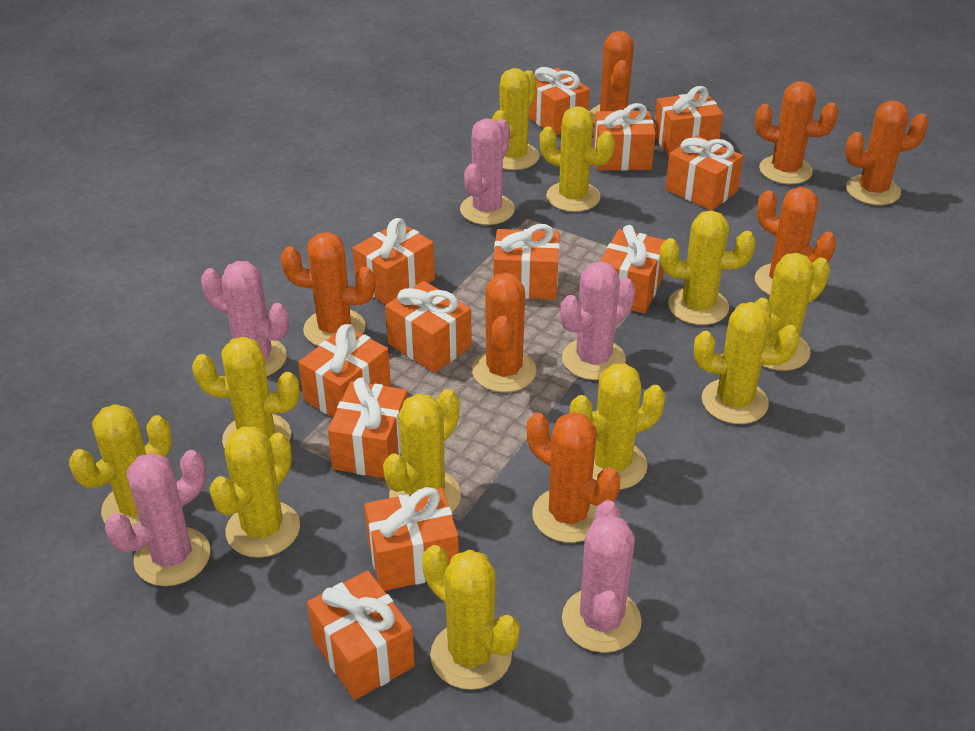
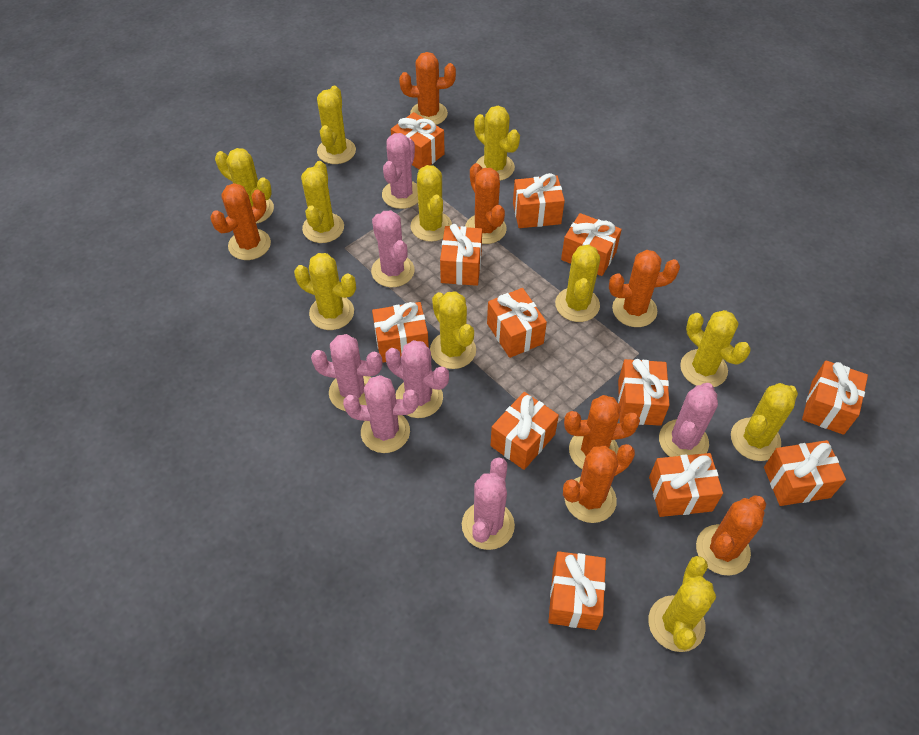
pink cactus: [105,450,210,586] [201,261,289,376] [460,119,515,225] [560,261,635,380] [562,500,642,653] = 5 -> [311,334,383,411] [343,375,419,453] [371,210,415,287] [382,133,418,209] [385,340,449,418] [462,457,515,550] [659,383,718,457] = 7

